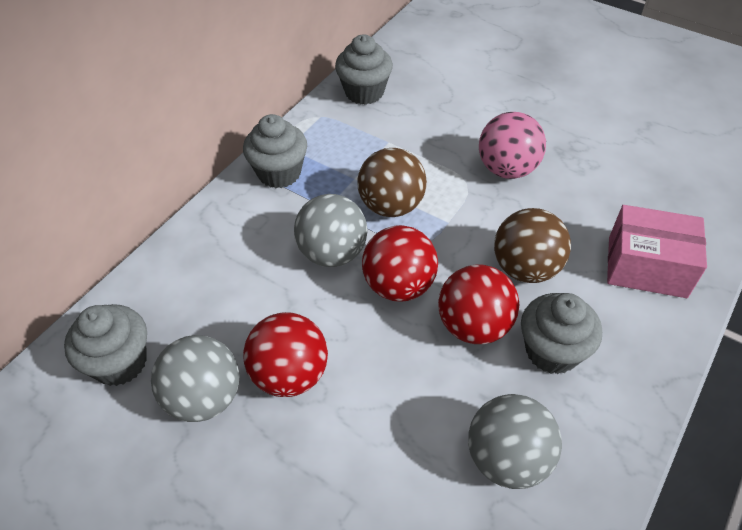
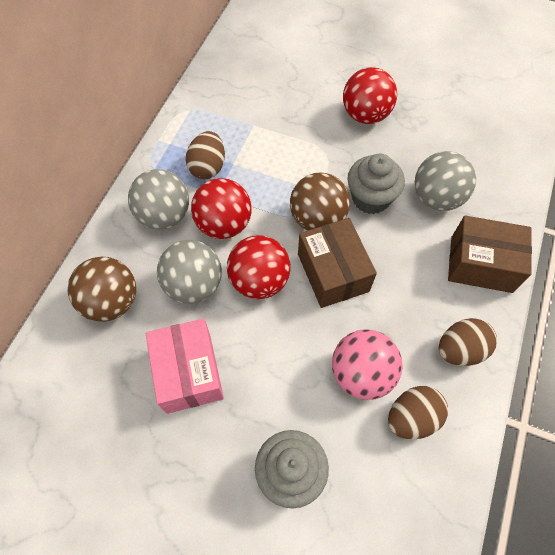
brown box: none = 0 -> [298,218,377,308] [448,216,532,293] = 2
brown egg: none = 0 -> [186,131,225,179] [388,386,448,439] [439,318,497,366] = 3
grey cupcake: [64,304,147,386] [243,114,307,188] [335,35,393,105] [521,293,602,374] = 4 -> [255,430,329,508] [347,154,405,214] = 2

